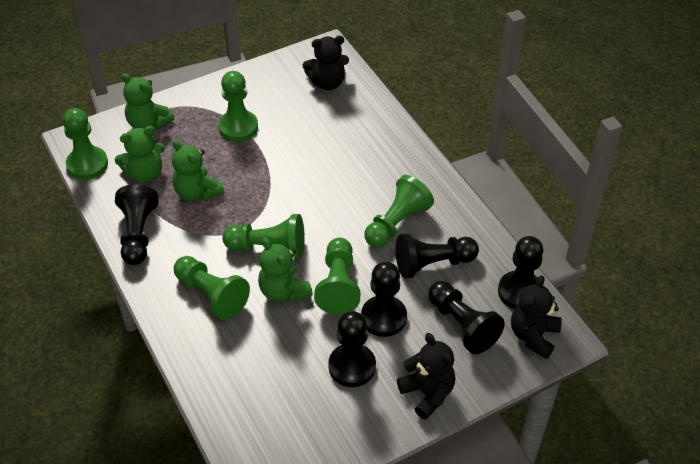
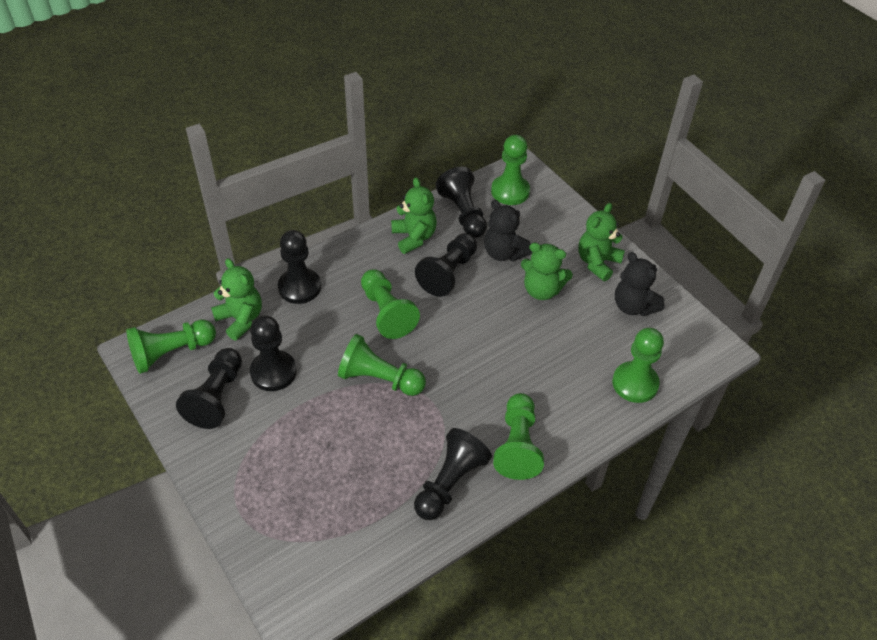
black teddy bear: [303,36,349,90] [397,333,455,420] [511,275,562,359] = 3 -> [484,199,532,261] [615,252,665,316] = 2

